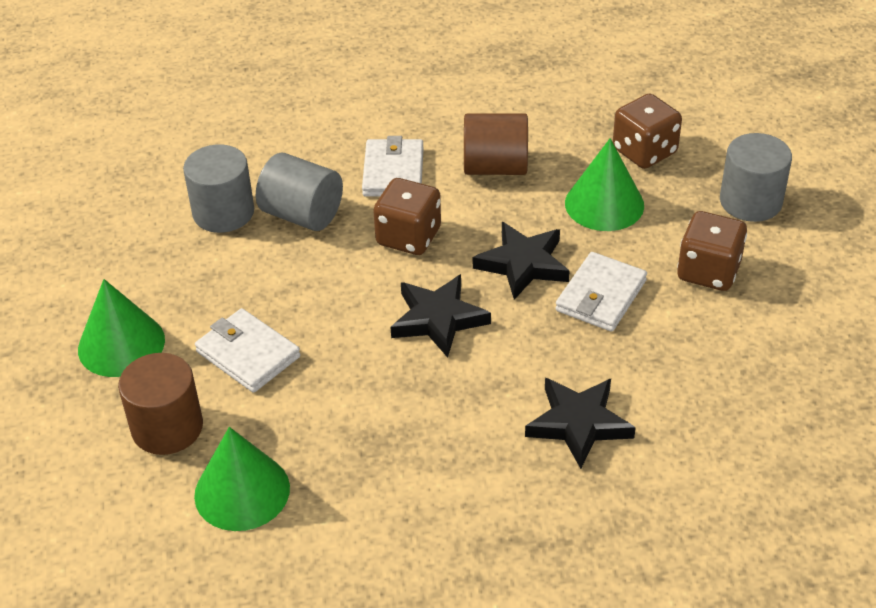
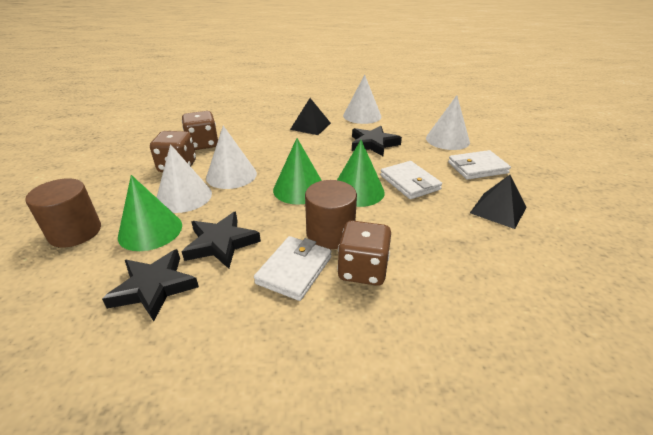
black pyramid: none = 0 -> [290,98,331,135] [470,175,527,229] = 2
grey cylinder: [183,144,254,233] [256,153,343,231] [720,133,792,222] = 3 -> none = 0
white cone: none = 0 -> [157,144,212,213] [206,126,257,189] [343,75,381,124] [426,95,470,150] = 4

